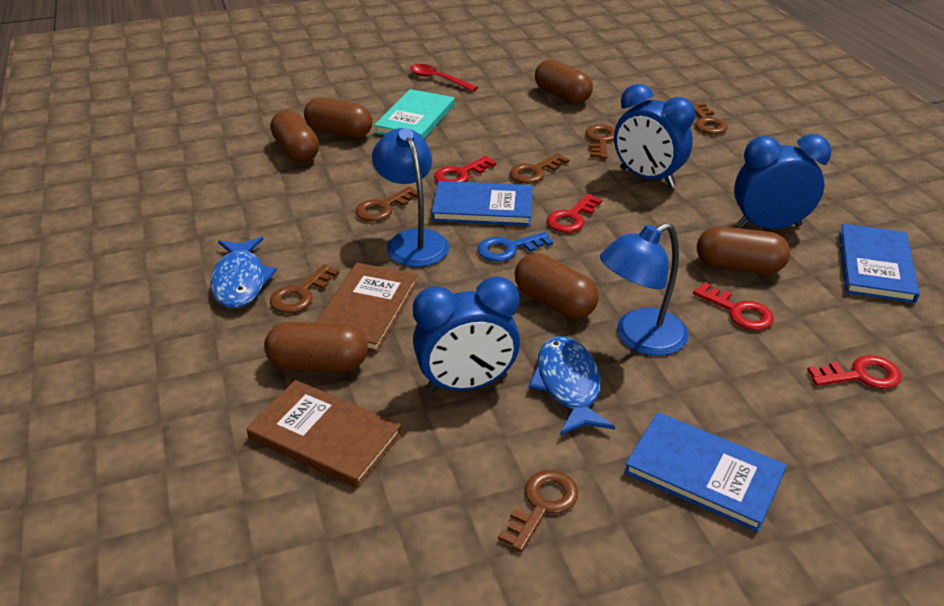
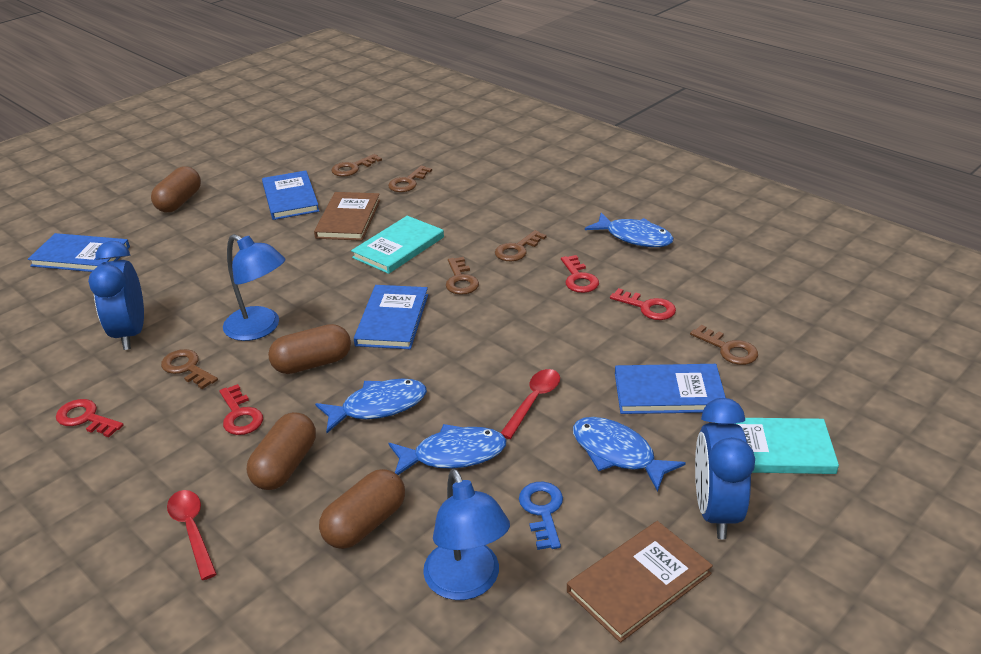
blue book: [432,181,533,226] [624,412,787,532] [839,224,920,303] = 3 -> [28,233,130,272] [262,171,319,220] [354,285,428,349] [615,364,726,414] = 4
blue clock: [413,276,520,393] [614,84,695,188] [734,134,832,229] = 3 -> [88,241,144,350] [695,398,755,539] = 2
blue fish: [210,237,277,308] [529,336,615,435] = 2 -> [315,379,427,433] [389,424,507,475] [573,417,686,492] [585,213,674,247] = 4
brown capsule: [264,322,368,372] [270,110,319,163] [304,97,372,138] [515,253,599,319] [535,59,593,104] [697,226,790,274] = 6 -> [151,167,201,212] [247,412,316,490] [268,324,351,374] [319,469,405,549] = 4
red spoon: [410,64,478,91] = 1 -> [167,490,217,580] [501,369,560,439] = 2
turquoise book: [374,89,454,139] = 1 -> [351,216,444,274] [735,418,839,474] = 2

